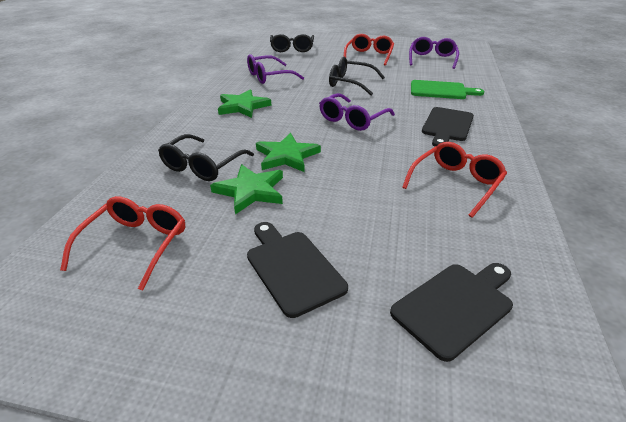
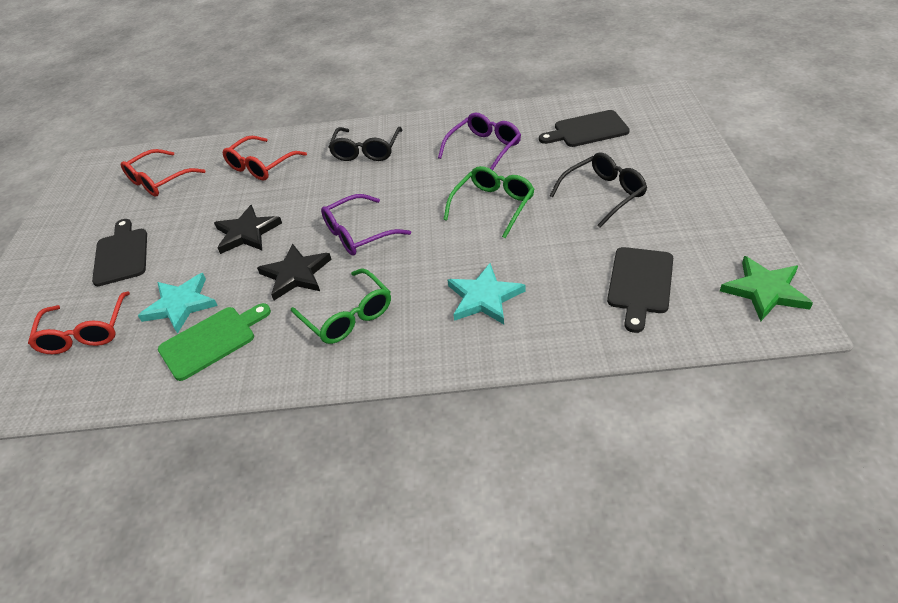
black glasses: [158,134,254,181] [270,34,314,52] [329,57,385,96] = 3 -> [329,127,402,161] [550,153,647,228] = 2
black star: none = 0 -> [214,205,282,254] [257,244,332,300] = 2
green glasses: none = 0 -> [291,268,391,344] [443,166,535,238] = 2
green star: [210,164,283,214] [218,89,271,118] [256,133,321,172] = 3 -> [720,256,813,321] = 1
purple glasses: [247,54,304,84] [319,93,395,131] [409,37,459,69] = 3 -> [321,194,411,256] [438,113,521,170] = 2
turquoise star: none = 0 -> [138,273,218,334] [447,263,526,324] = 2

